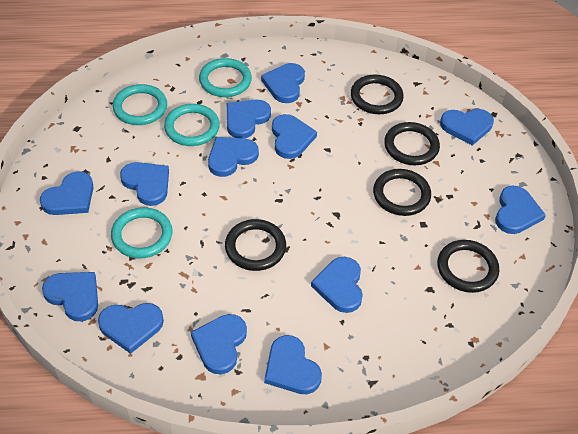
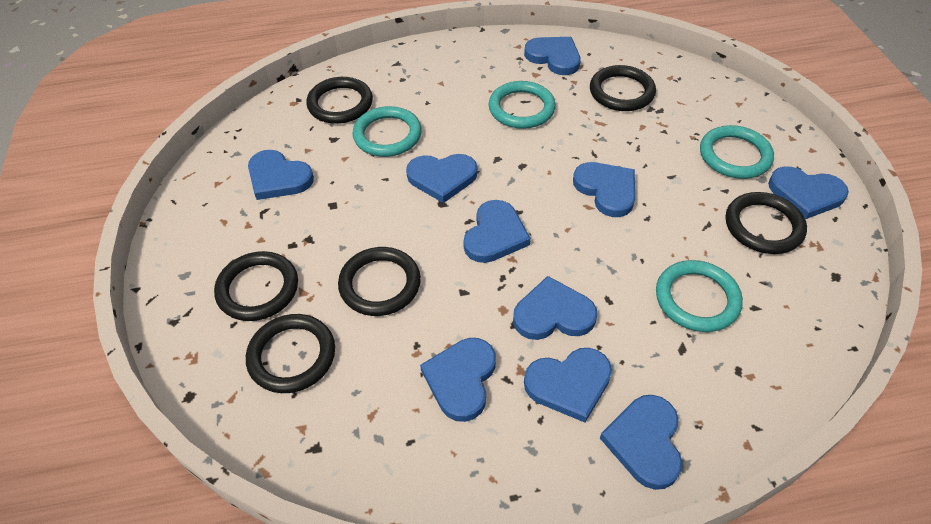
black ring: [225,219,286,271] [351,75,404,114] [373,169,431,216] [384,122,440,165] [437,240,499,293] = 5 -> [214,251,298,321] [246,314,335,393] [306,77,373,124] [338,247,421,316] [590,65,656,111] [726,192,807,254] = 6
blue heart: [40,171,94,215] [42,272,98,321] [98,303,164,354] [120,162,169,206] [191,314,247,374] [208,137,259,177] [227,100,271,138] [261,63,305,103] [264,335,322,394] [272,114,317,159] [311,257,363,313] [440,109,494,146] [495,185,546,234] = 13 -> [248,150,314,200] [406,154,477,203] [420,338,496,422] [463,200,531,263] [513,276,597,340] [524,37,581,75] [524,348,612,423] [573,162,635,217] [600,395,682,490] [768,166,849,219] = 10

